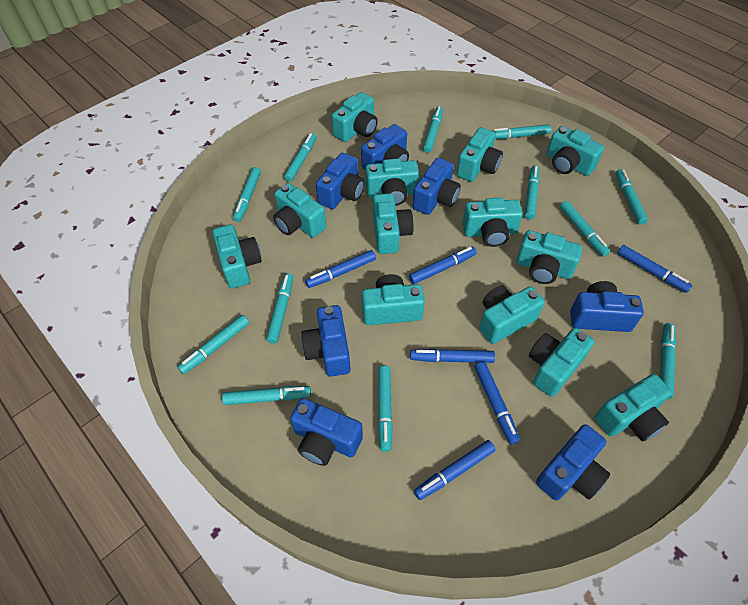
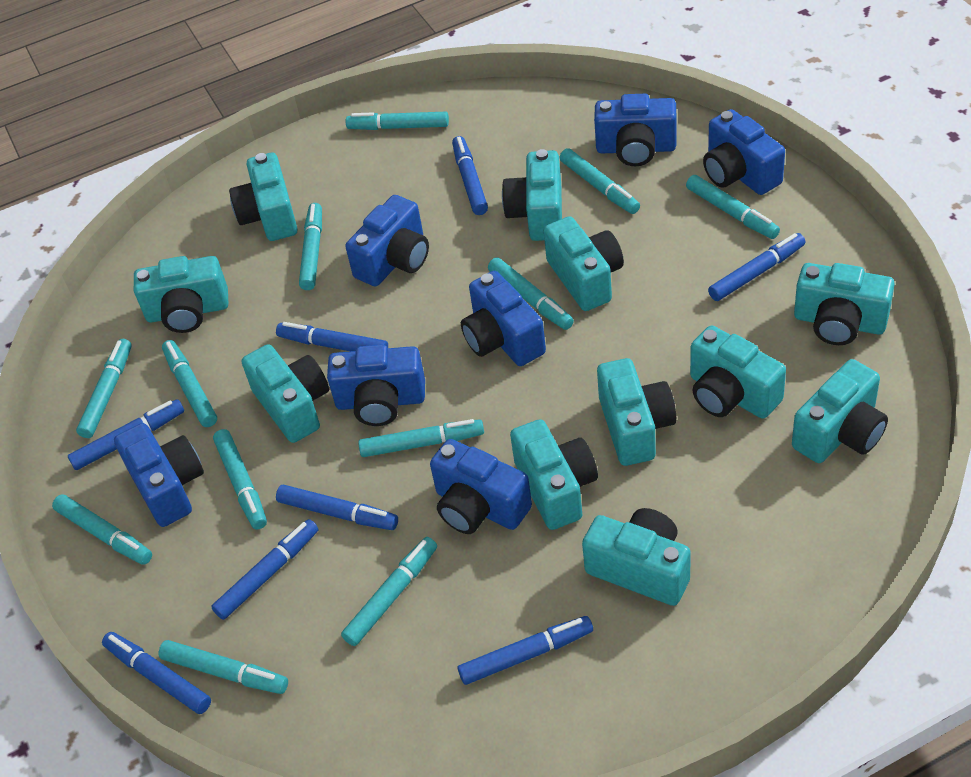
blue marker: [305,250,376,288] [409,247,476,284] [410,349,495,363] [414,440,496,500] [475,362,520,444] [617,245,692,293] = 6 -> [68,399,184,470] [102,632,211,714] [211,519,319,620] [276,322,388,351] [276,485,398,530] [452,136,488,215] [458,616,593,685] [708,233,805,301] = 8
turquoise camera: [213,224,262,288] [273,183,326,238] [332,92,378,142] [362,274,425,325] [365,159,419,206] [373,193,414,254] [457,127,503,182] [462,198,523,247] [479,285,545,344] [516,230,582,284] [529,328,594,397] [546,126,604,176] [595,374,672,441] = 13 -> [134,256,228,333] [229,152,298,241] [242,344,329,443] [502,149,562,241] [510,419,598,530] [544,216,624,311] [582,508,691,606] [597,358,676,466] [690,325,786,419] [792,359,888,463] [794,263,895,345] = 11

